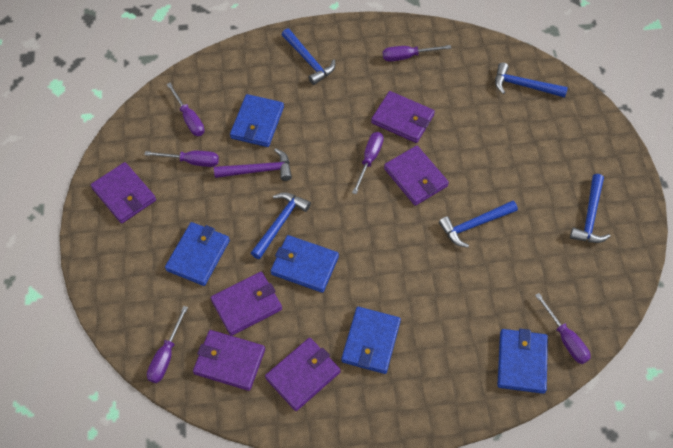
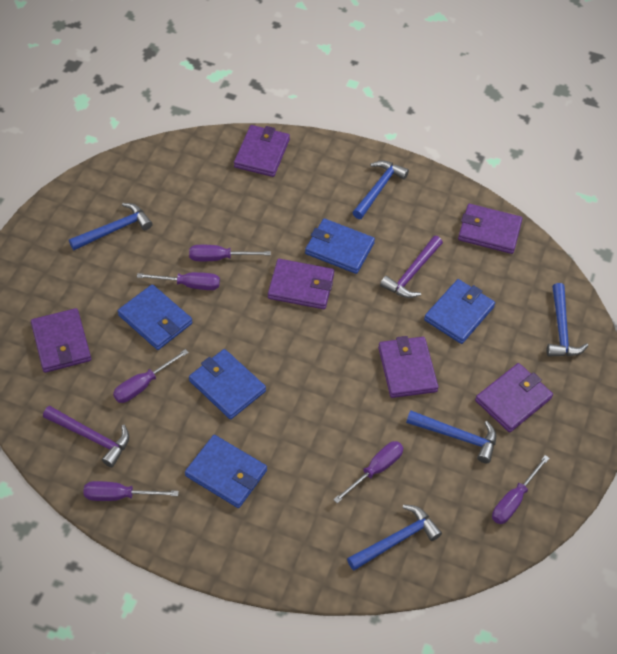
purple hammer: [214,148,292,181] = 1 -> [43,406,129,467] [380,236,443,298] = 2

